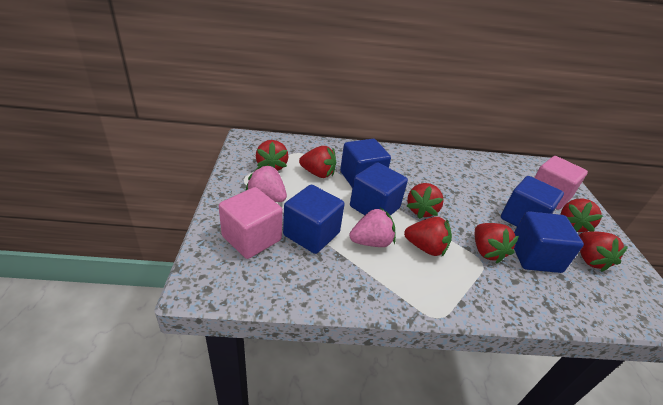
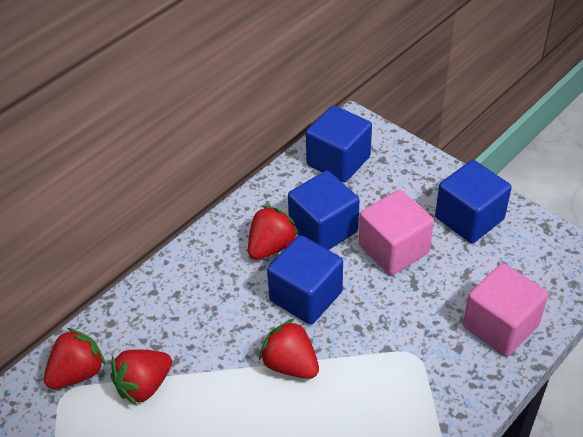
blue cube: [283,185,345,254] [340,139,391,188] [350,162,408,216] [501,176,564,227] [514,211,584,273] = 5 -> [267,235,343,325] [288,171,360,250] [306,105,372,182] [435,160,512,243] = 4
pink strawberry: [246,165,287,202] [349,208,396,247] = 2 -> none = 0
red strawberry: [256,140,289,171] [299,146,336,178] [404,217,452,256] [407,183,444,219] [475,223,519,263] [561,198,603,232] [579,231,628,272] = 7 -> [44,328,106,389] [110,349,172,405] [248,205,299,260] [259,319,319,379] = 4

